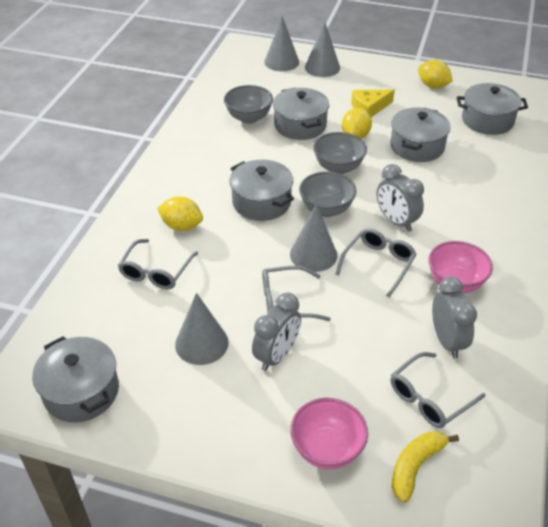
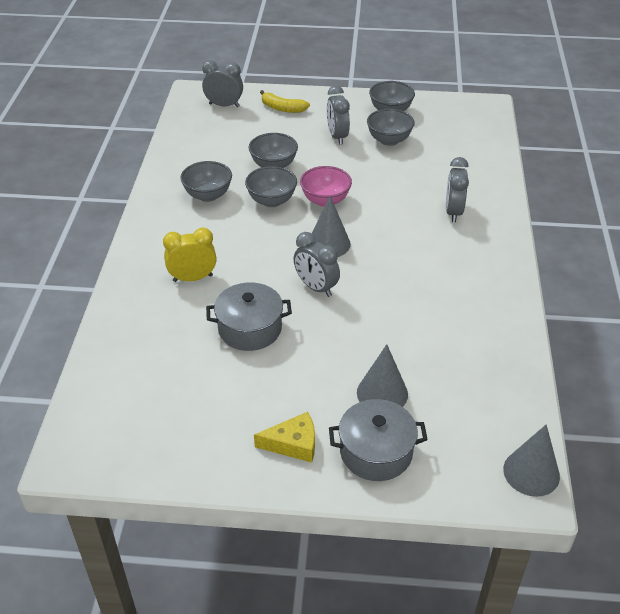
grey bowl: [224,85,273,124] [299,172,357,217] [313,132,367,174] = 3 -> [180,161,232,202] [245,166,297,207] [249,133,298,168] [367,109,415,146] [369,81,415,111] = 5
grey clock: [252,292,301,371] [377,164,424,232] [432,277,477,358] = 3 -> [202,60,243,107] [294,232,340,297] [327,85,350,145] [446,157,469,222] = 4
grey cone: [175,293,229,365] [264,16,299,71] [290,204,337,272] [305,22,340,77] = 4 -> [312,196,351,257] [357,344,408,407] [503,424,560,497] = 3
grey glasses: [118,239,198,289] [262,266,331,321] [335,228,416,298] [390,352,485,428] = 4 -> none = 0
grey pot: [32,336,119,422] [230,160,294,221] [273,88,329,140] [390,107,451,162] [457,83,528,135] = 5 -> [206,283,292,351] [329,399,428,481] = 2
pink bowl: [290,398,368,469] [428,241,493,293] = 2 -> [300,166,352,207] = 1
yellow clock: none = 0 -> [163,227,216,282] = 1
yellow lemon: [157,196,203,231] [342,108,372,139] [418,60,453,88] = 3 -> none = 0

